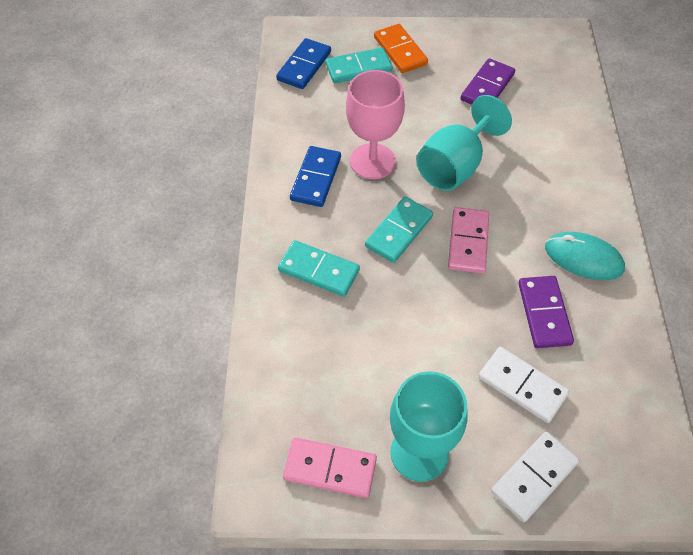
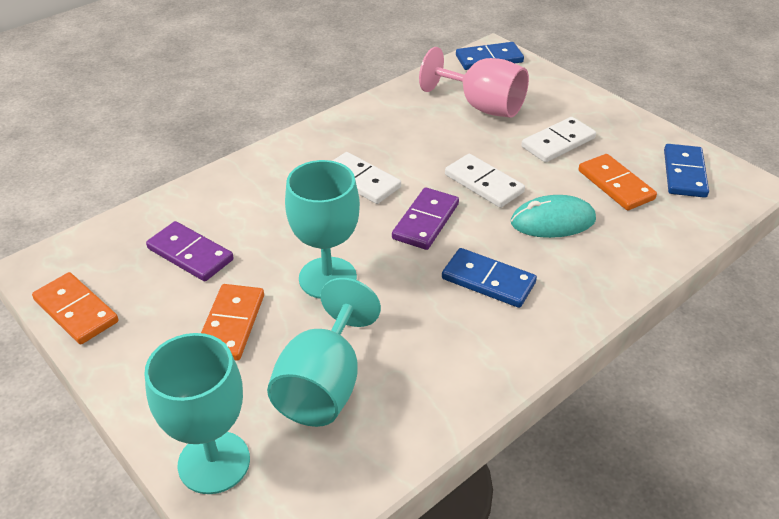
blue domino: [276,38,331,89] [290,146,341,207] = 2 -> [442,248,537,308] [456,42,524,70] [664,144,709,198] = 3
orange domino: [374,24,428,73] = 1 -> [32,272,119,344] [201,284,264,361] [578,154,657,211] = 3
pink domino: [283,437,377,498] [448,207,489,273] = 2 -> none = 0
turquoise domino: [278,240,360,297] [325,47,392,83] [365,197,433,263] = 3 -> none = 0
turquoise goblet: [390,371,468,482] [416,95,512,191] = 2 -> [144,333,250,494] [267,278,381,427] [285,160,360,299] = 3
white domino: [479,347,570,423] [491,432,579,522] = 2 -> [333,152,401,204] [445,154,525,208] [521,117,596,163] = 3

